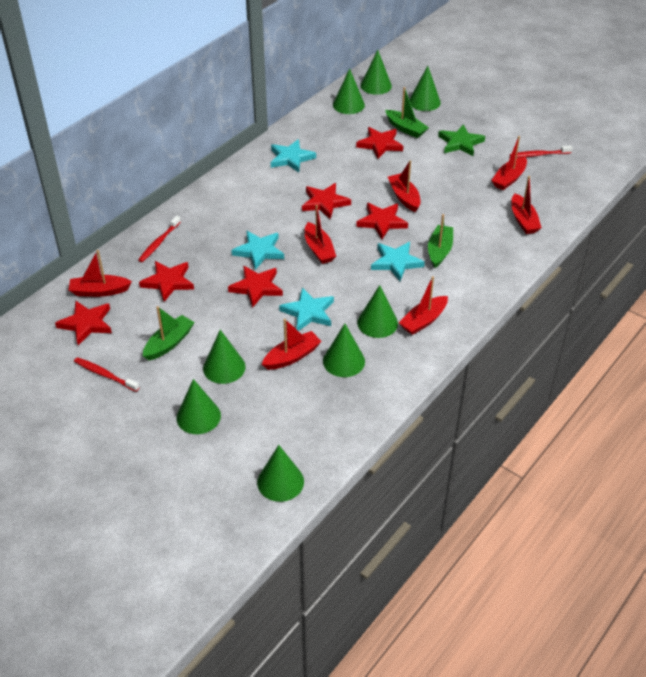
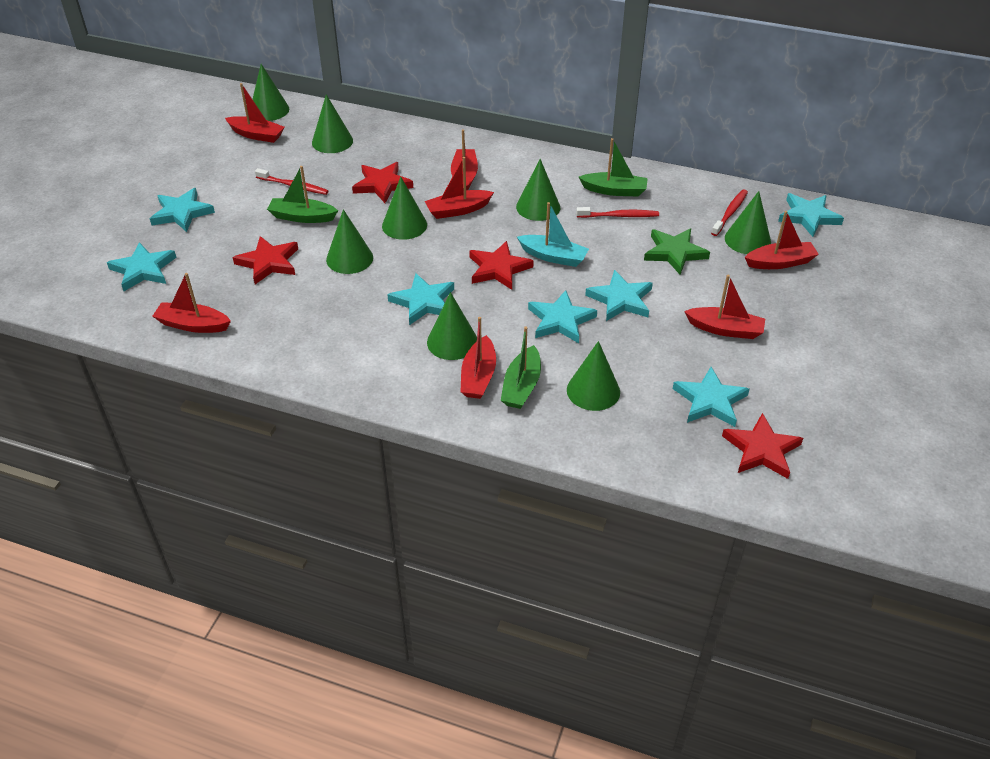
red star: [55,300,112,345] [139,261,194,302] [228,266,283,308] [302,183,351,219] [356,127,403,159] [356,203,408,239] = 6 -> [233,236,298,284] [352,162,413,203] [469,241,534,290] [722,413,803,479] = 4
turquoise boat: none = 0 -> [517,202,589,267] = 1
turquoise star: [231,231,284,270] [271,139,316,173] [279,288,334,331] [371,242,425,281] = 4 -> [107,242,177,291] [150,188,215,232] [387,273,454,325] [528,290,597,343] [585,270,653,321] [673,367,750,427] [778,193,844,237] = 7

